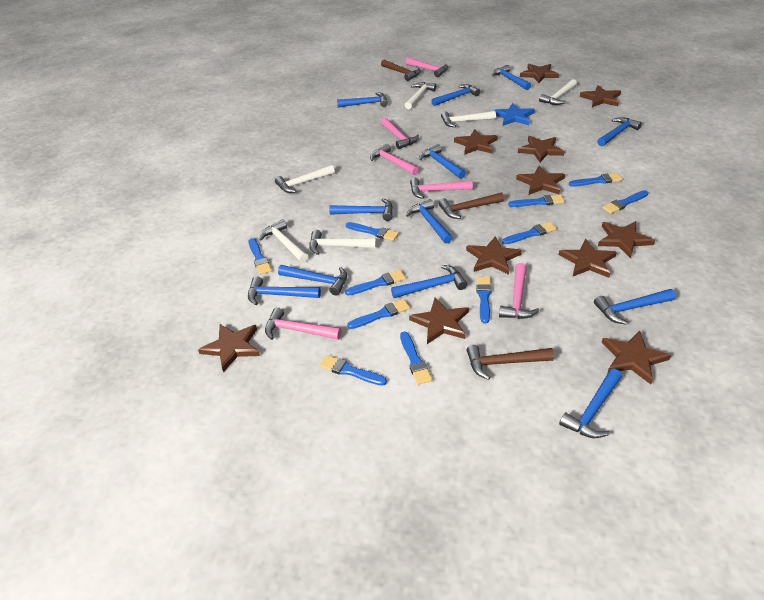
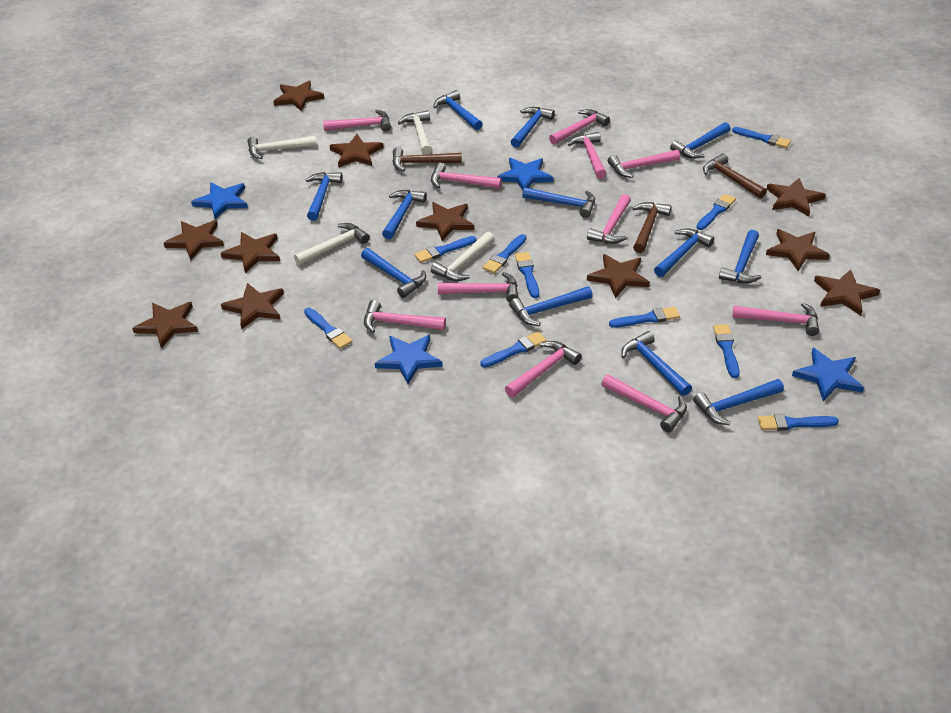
blue brush: [249,238,272,275] [319,355,387,386] [345,270,406,296] [346,222,399,241] [347,299,410,329] [400,332,432,385] [476,277,492,323] [502,222,556,245] [508,195,564,207] [569,173,622,187] [603,190,648,214] = 11 -> [304,308,352,349] [414,236,477,263] [480,332,547,368] [483,234,527,273] [515,252,539,298] [609,307,680,328] [696,194,736,230] [713,324,740,378] [732,127,791,148] [758,414,839,431] = 10
blue star: [493,103,535,126] = 1 -> [191,182,248,219] [375,335,443,384] [497,158,553,191] [792,348,864,401] = 4
pink hammer: [265,307,341,340] [370,144,419,175] [380,118,419,149] [406,58,448,77] [410,178,473,199] [499,263,539,319] = 6 -> [323,110,391,132] [364,300,446,333] [431,163,502,188] [438,272,518,302] [505,341,582,397] [549,109,610,145] [568,132,607,179] [587,194,631,244] [601,374,687,433] [608,150,680,178] [732,303,819,336] = 11
white hammer: [259,219,309,263] [275,165,335,193] [309,230,377,255] [405,82,436,109] [441,111,496,127] [539,79,577,105] = 6 -> [248,135,317,159] [294,223,370,265] [398,110,432,155] [431,232,495,281] = 4

